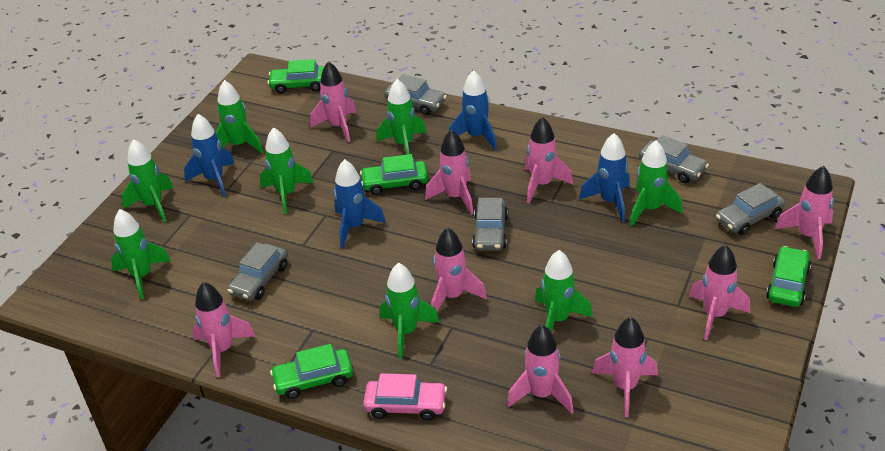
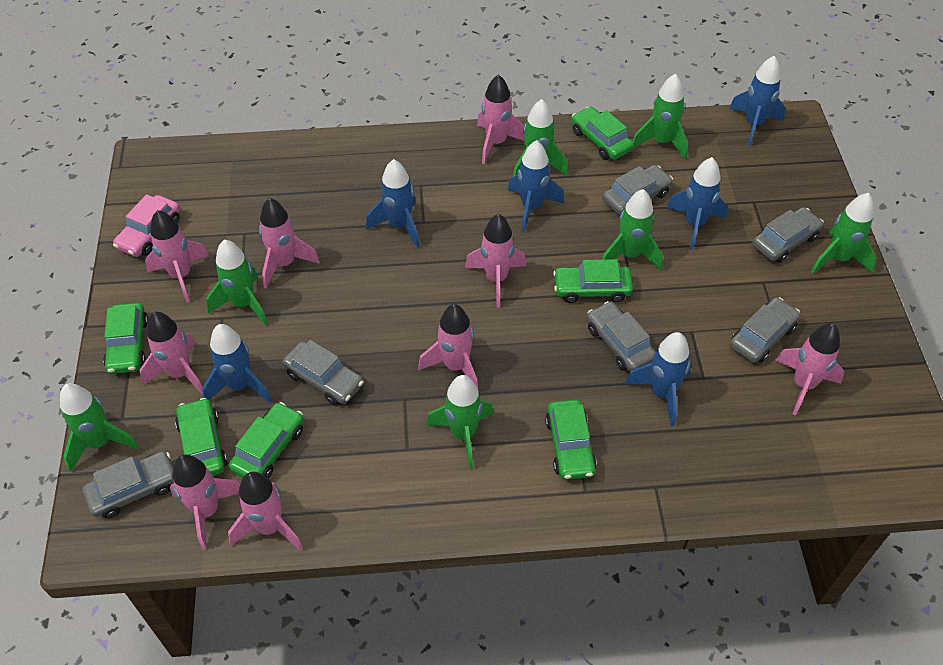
blue rocket: [184,114,235,197] [334,159,386,248] [449,70,497,150] [579,133,630,222] = 4 -> [202,324,272,403] [366,159,420,248] [508,140,564,232] [625,332,691,426] [666,157,727,250] [729,56,786,146] = 6
green car: [267,59,324,94] [270,344,353,399] [360,154,428,195] [766,246,811,307] = 4 -> [103,303,148,374] [175,398,227,476] [229,402,304,479] [545,400,597,480] [553,259,633,303] [571,107,634,160] = 6
green rocket: [111,209,171,299] [122,139,173,222] [216,80,263,153] [260,127,314,214] [376,79,427,155] [379,263,440,359] [535,250,593,332] [630,140,682,226] = 8 -> [60,383,139,472] [206,239,268,325] [426,375,494,469] [513,99,568,177] [602,189,663,271] [633,74,688,159] [811,193,876,273] = 7
grey car: [227,242,288,301] [384,74,447,115] [472,198,508,251] [639,135,709,183] [716,183,785,235] = 5 -> [83,451,174,519] [282,340,364,405] [587,301,656,371] [603,165,673,215] [730,298,800,363] [752,207,824,263] = 6

